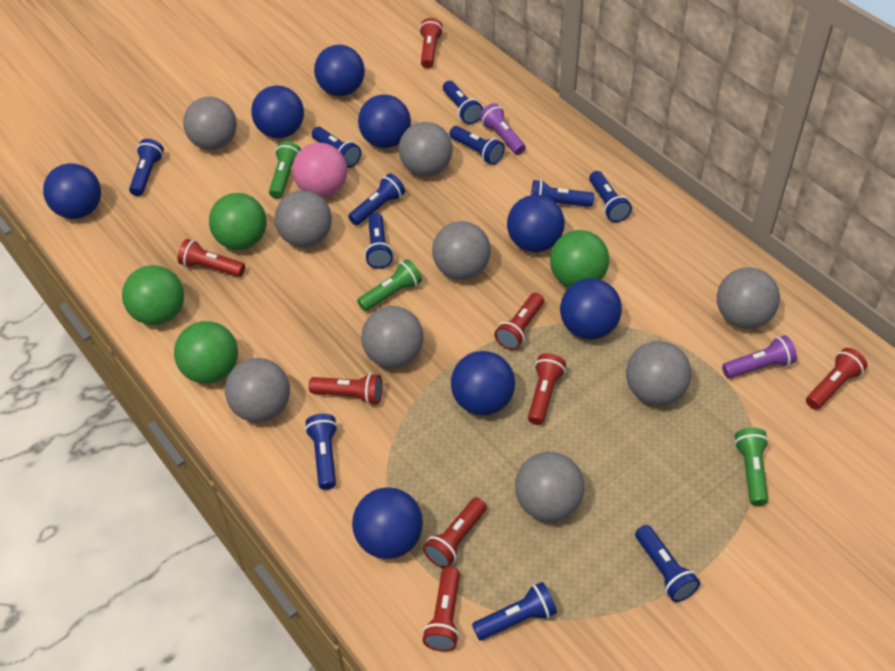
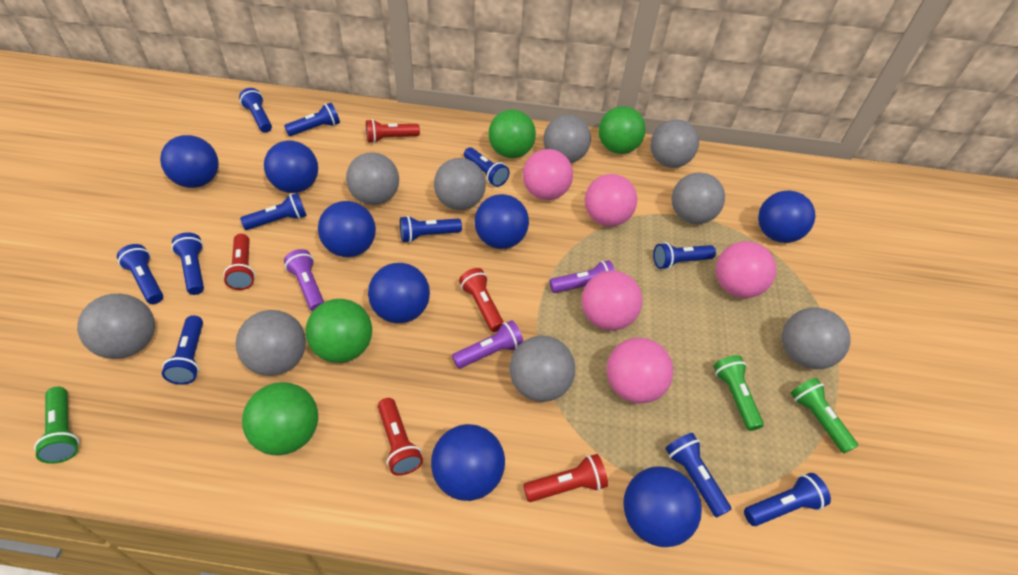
pink ball: [292,143,347,198] = 1 -> [523,149,573,200] [581,270,642,331] [585,174,637,227] [607,337,673,404] [716,241,776,298] = 5
purple flashlight: [479,103,526,155] [722,335,797,379] = 2 -> [284,249,324,311] [452,320,523,369] [550,260,615,293] = 3
red flashlight: [177,239,245,277] [309,373,382,405] [419,18,443,68] [422,567,460,652] [423,497,487,568] [494,293,544,350] [528,353,566,425] [806,348,867,410] = 8 -> [223,234,255,290] [366,119,420,143] [378,398,423,476] [459,268,504,332] [523,454,608,502] = 5

